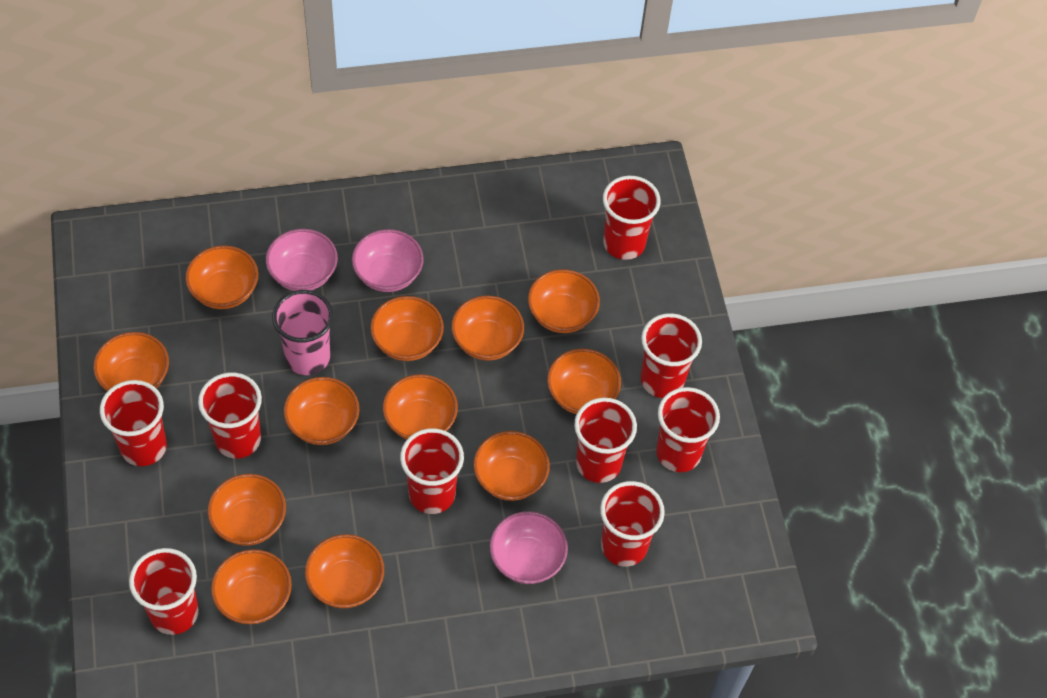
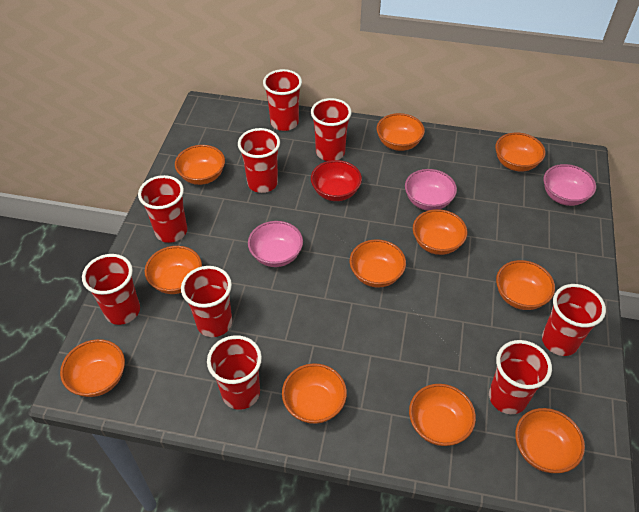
orange bowl: [93,332,169,391] [185,246,258,309] [207,474,286,546] [211,549,292,624] [284,377,359,445] [305,534,384,608] [370,296,444,361] [383,374,458,440] [451,296,524,360] [473,431,550,501] [528,269,600,333] [547,349,621,414] = 12 -> [60,339,125,397] [145,246,202,294] [175,145,225,185] [282,364,347,424] [350,239,406,288] [377,113,425,151] [409,384,476,446] [413,209,467,255] [495,133,546,172] [496,260,555,310] [515,408,585,473] = 11
pink cup: [272,290,333,375] = 1 -> none = 0
red bowl: none = 0 -> [311,160,362,201] = 1

